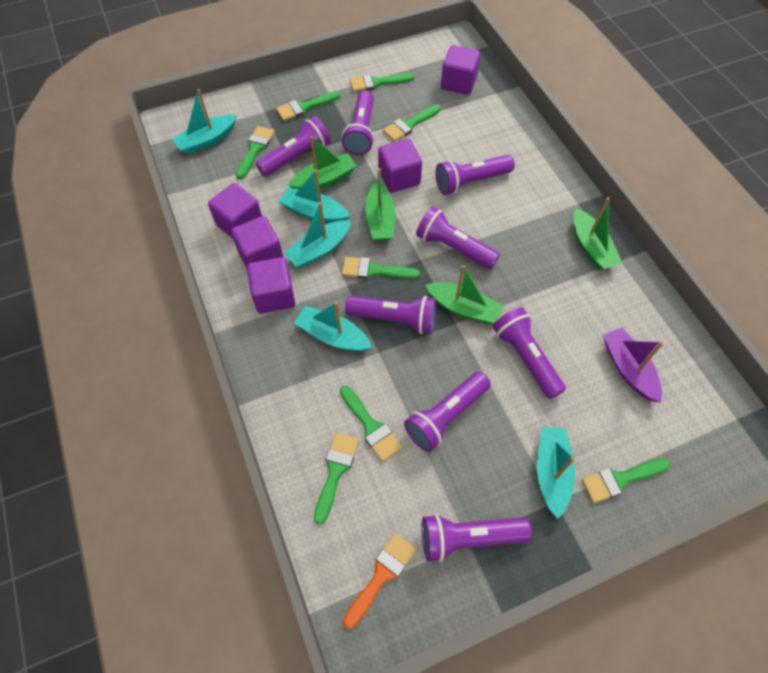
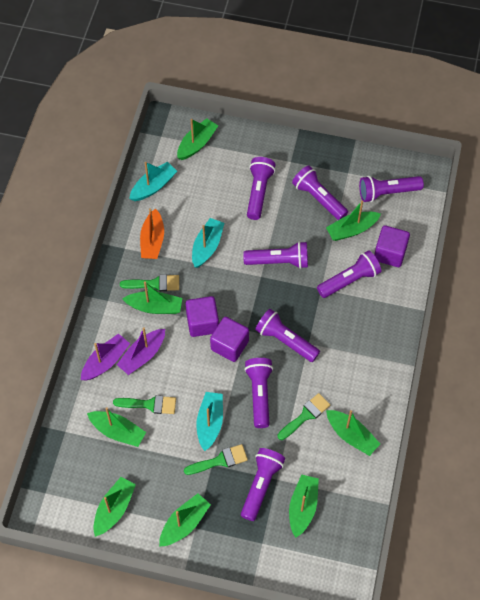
green boat: [288,136,357,189] [365,168,396,241] [425,265,504,324] [574,197,622,270] = 4 -> [87,407,146,447] [93,477,136,537] [122,281,182,314] [159,493,211,547] [177,118,218,160] [289,474,319,538] [326,201,381,241] [326,410,380,456] = 8
green brush: [236,126,275,179] [276,91,340,121] [314,433,359,525] [340,386,402,462] [342,257,420,279] [350,73,414,92] [383,104,441,142] [581,458,670,503] = 8 -> [113,395,176,414] [120,274,179,291] [184,444,248,475] [278,393,330,440] = 4
orange boat: none = 0 -> [140,208,164,259] = 1
orange brush: [343,533,416,629] = 1 -> none = 0
purple boat: [603,327,664,402] = 1 -> [81,334,130,380] [117,327,165,375] = 2
purple cube: [208,183,262,238] [231,216,283,268] [247,257,295,314] [378,139,422,193] [441,45,481,95] = 5 -> [185,296,219,337] [210,317,249,362] [374,225,410,267] = 3
turquoise boat: [172,89,237,155] [279,170,350,223] [284,202,351,268] [294,302,372,352] [537,427,575,519] = 5 -> [129,162,177,201] [192,218,224,268] [196,392,223,451] = 3

